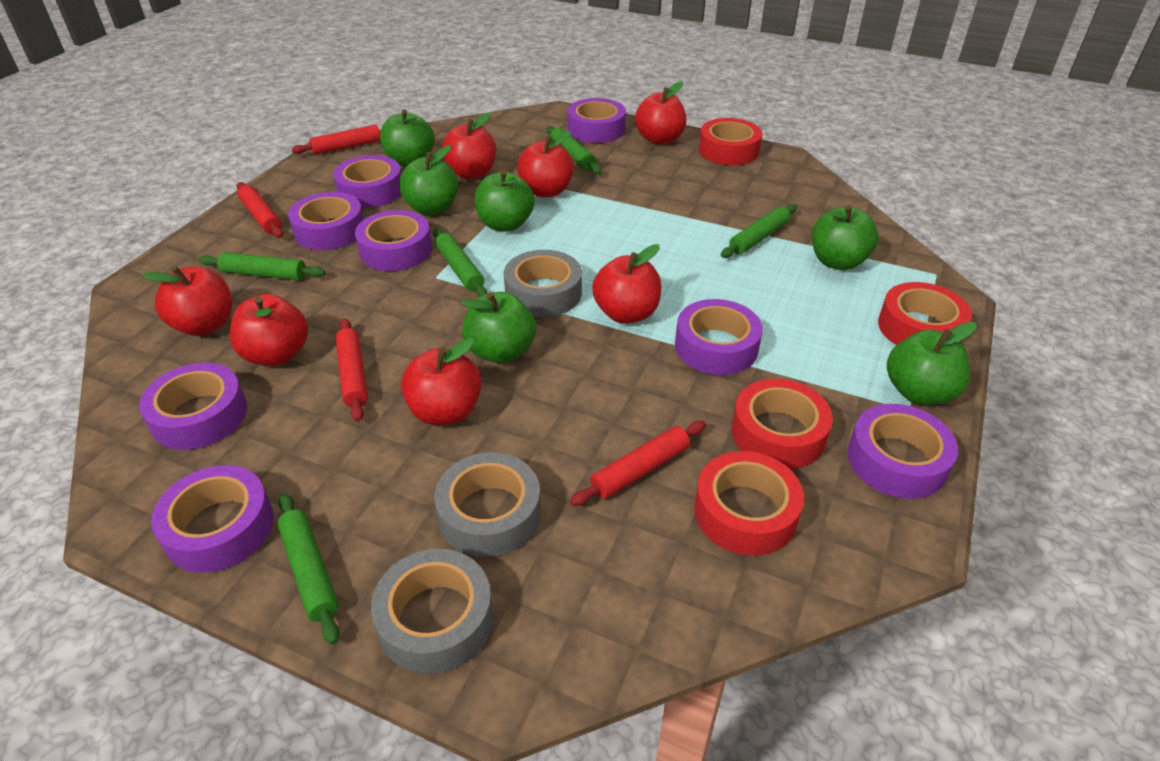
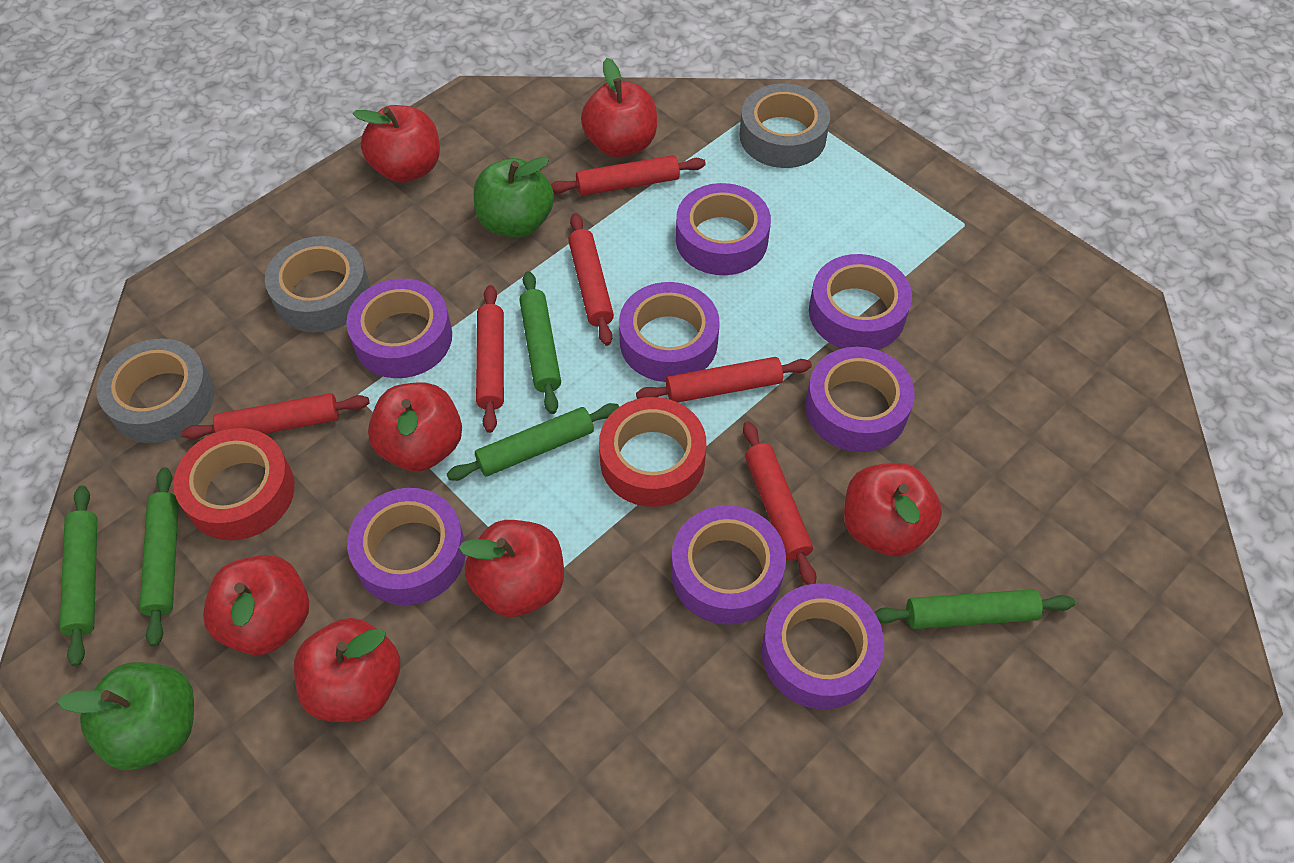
green apple: [380,109,434,167] [399,145,458,215] [461,292,536,363] [475,170,535,232] [812,205,878,270] [887,322,977,405] = 6 -> [57,662,194,770] [474,157,554,238] = 2
red rolling pin: [236,182,283,238] [292,125,381,155] [335,318,368,422] [570,421,706,506] = 4 -> [182,393,369,439] [476,285,504,433] [551,155,706,196] [568,213,614,346] [636,357,812,402] [743,421,816,585] = 6
red tape: [694,451,804,556] [699,118,762,166] [731,379,833,469] [878,282,972,345] = 4 -> [173,428,295,541] [599,397,706,507] = 2

